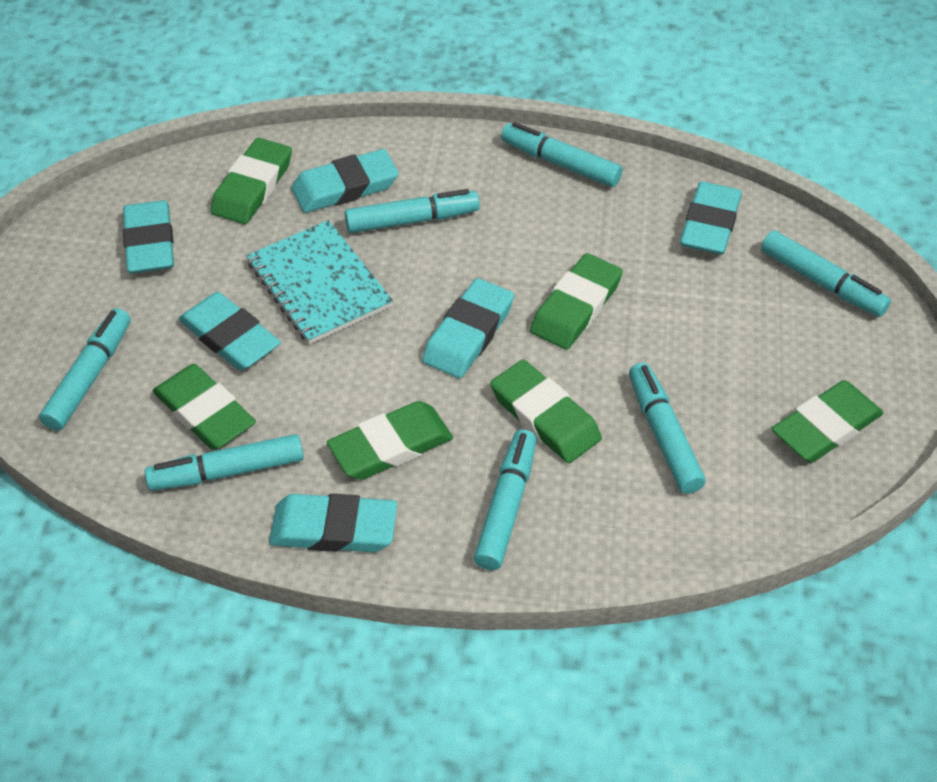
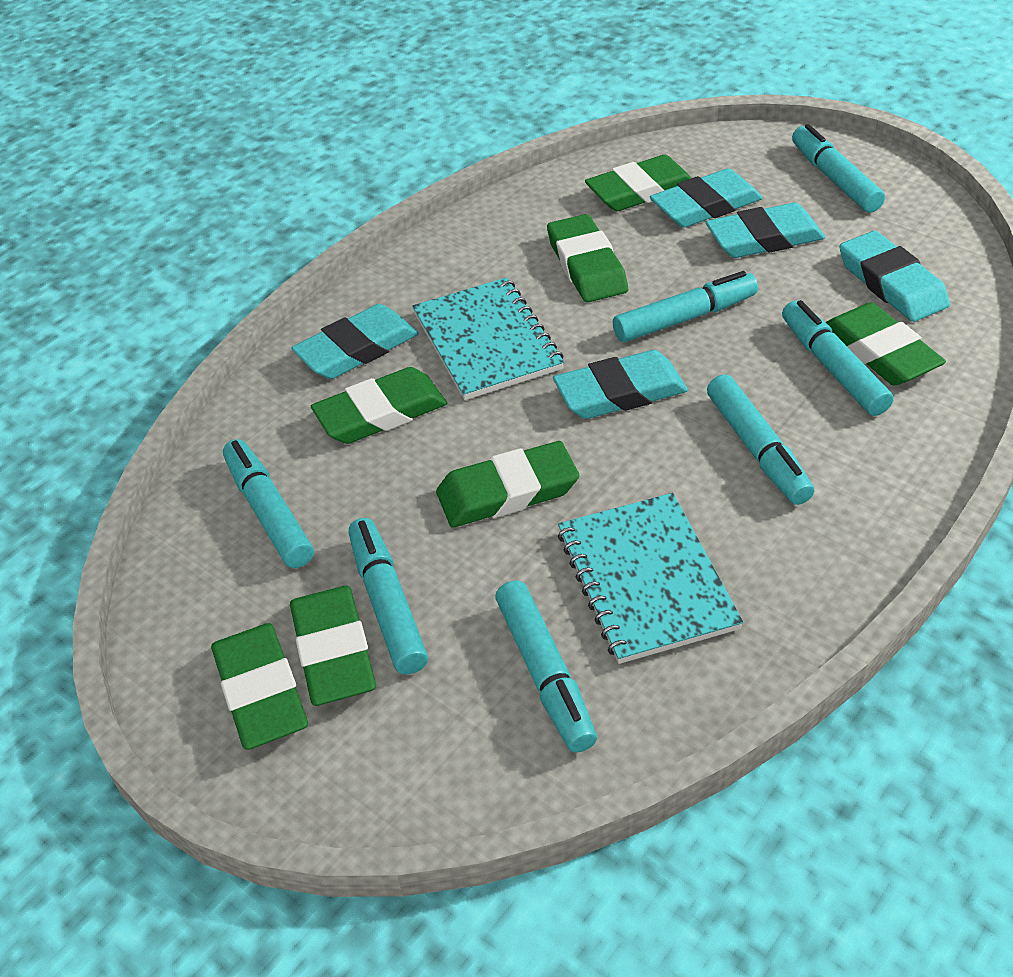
green eraser: [153,364,256,450] [210,138,292,224] [327,401,453,480] [490,359,602,463] [530,253,623,350] [771,380,883,463] = 6 -> [211,623,308,750] [290,586,376,706] [311,367,447,444] [436,441,579,527] [547,214,628,302] [585,155,692,211] [825,303,946,385] = 7
turquoise eraser: [123,200,174,273] [178,292,281,371] [269,494,397,552] [291,149,399,213] [422,278,514,378] [680,181,742,254] = 6 -> [291,304,419,379] [553,350,688,419] [650,168,762,228] [706,203,825,258] [839,231,950,322] = 5
turquoise notebook: [246,220,393,344] = 1 -> [412,277,564,400] [558,493,743,664] = 2

